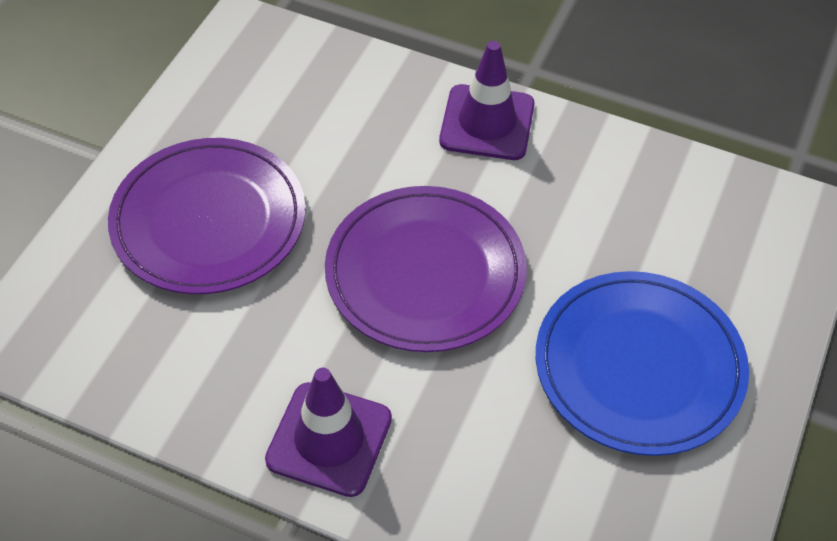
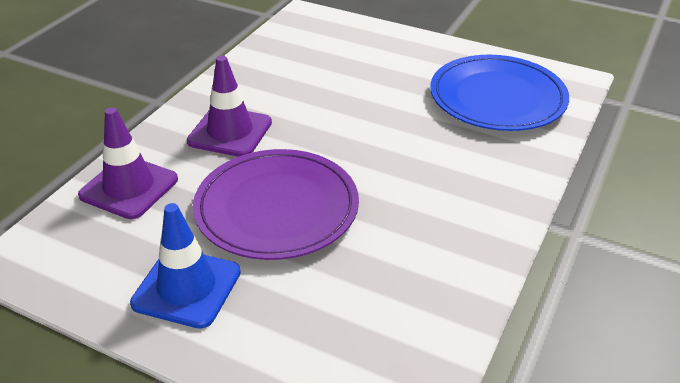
blue traffic cone: none = 0 -> [130,203,241,329] = 1
purple plate: [108,138,306,294] [325,186,527,352] = 2 -> [193,149,359,260] = 1

